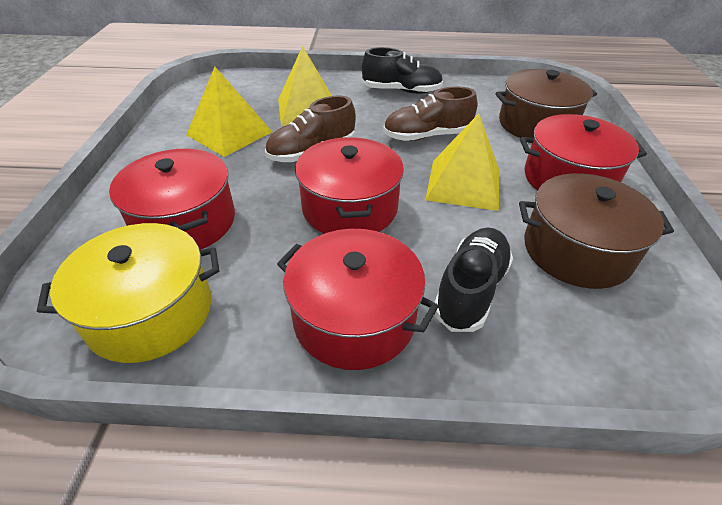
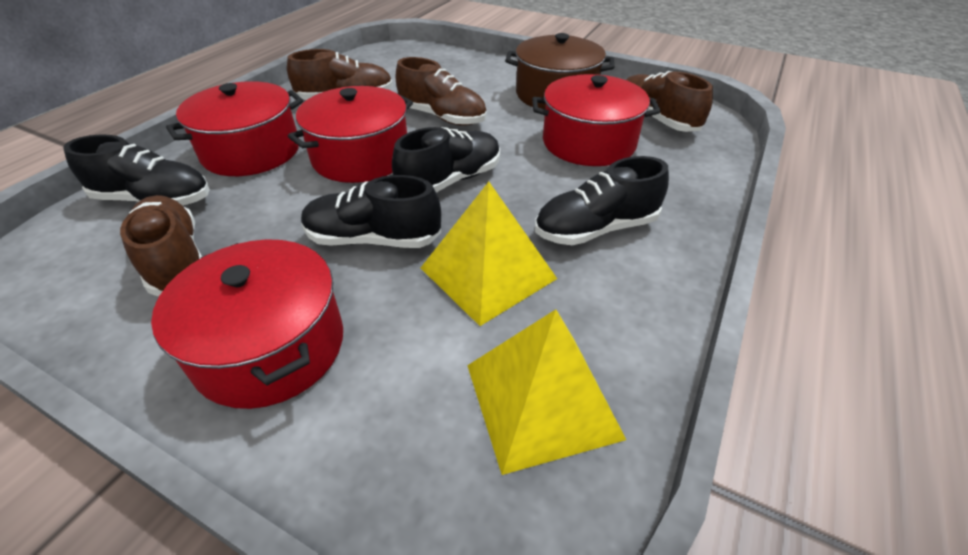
black shoe: [362,47,443,94] [434,227,513,332] = 2 -> [64,135,210,206] [301,175,441,248] [392,127,500,193] [535,156,669,245] = 4
brown pot: [495,69,597,138] [519,173,674,289] = 2 -> [505,33,614,109] = 1
brown shoe: [265,96,356,162] [383,86,477,141] = 2 -> [120,195,202,296] [287,49,393,100] [396,57,487,126] [626,71,713,132] = 4
yellow pot: [37,223,219,363] = 1 -> none = 0
yellow pyramid: [186,67,272,157] [278,46,332,126] [425,114,499,211] = 3 -> [421,182,557,326] [467,309,626,475] = 2

